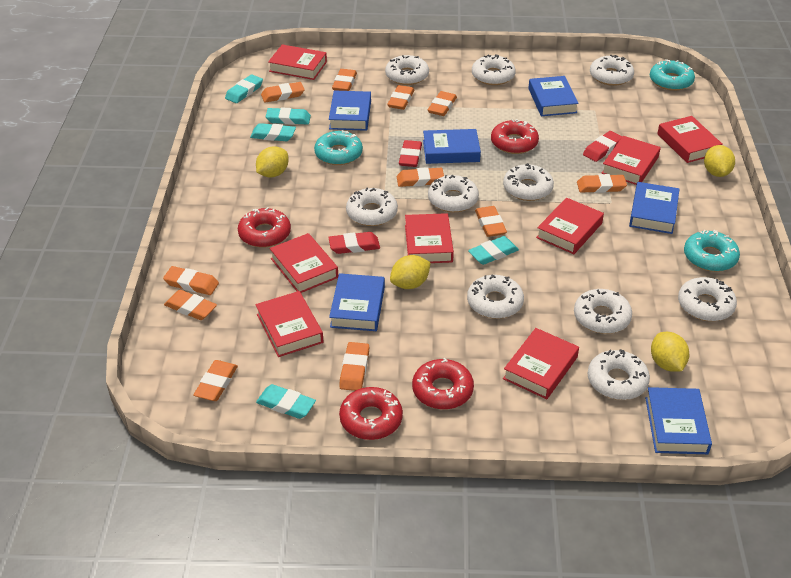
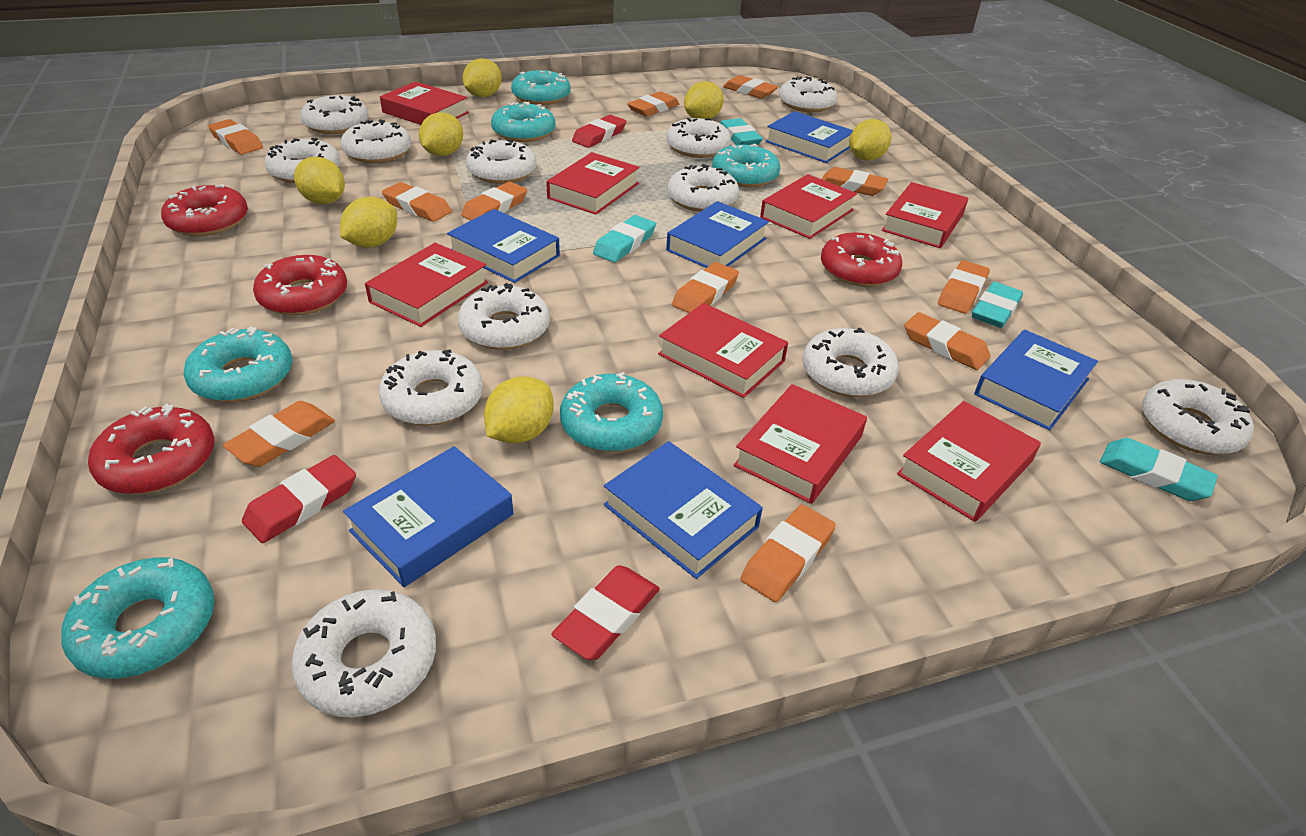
turquoise donut: [314,130,363,165] [650,59,695,91] [684,230,740,272] = 3 -> [61,557,215,679] [184,326,292,402] [491,101,556,142] [511,70,571,105] [560,372,663,452] [712,144,780,187] = 6
turquoise eraser: [225,74,263,103] [250,123,296,141] [256,384,316,419] [266,108,311,125] [468,236,519,265] = 5 -> [593,215,656,262] [720,118,763,145] [972,282,1023,328] [1100,438,1218,501] = 4
white donut: [346,188,398,226] [385,55,429,85] [428,175,479,212] [467,275,524,319] [472,54,516,85] [503,163,554,201] [574,289,632,334] [588,349,650,400] [590,55,634,86] [678,277,737,321] = 10 -> [265,138,340,183] [291,589,436,717] [301,95,368,134] [341,119,411,163] [379,349,483,426] [458,283,550,350] [466,139,536,184] [666,118,731,158] [667,164,739,212] [779,76,837,112] [803,328,899,397] [1142,379,1254,455] = 12
yellow lemon: [256,147,289,177] [390,255,431,289] [651,332,689,372] [704,145,735,177] = 4 -> [294,157,345,204] [340,197,397,248] [419,112,463,156] [462,58,502,97] [484,376,554,444] [684,81,724,119] [849,119,891,161] = 7

